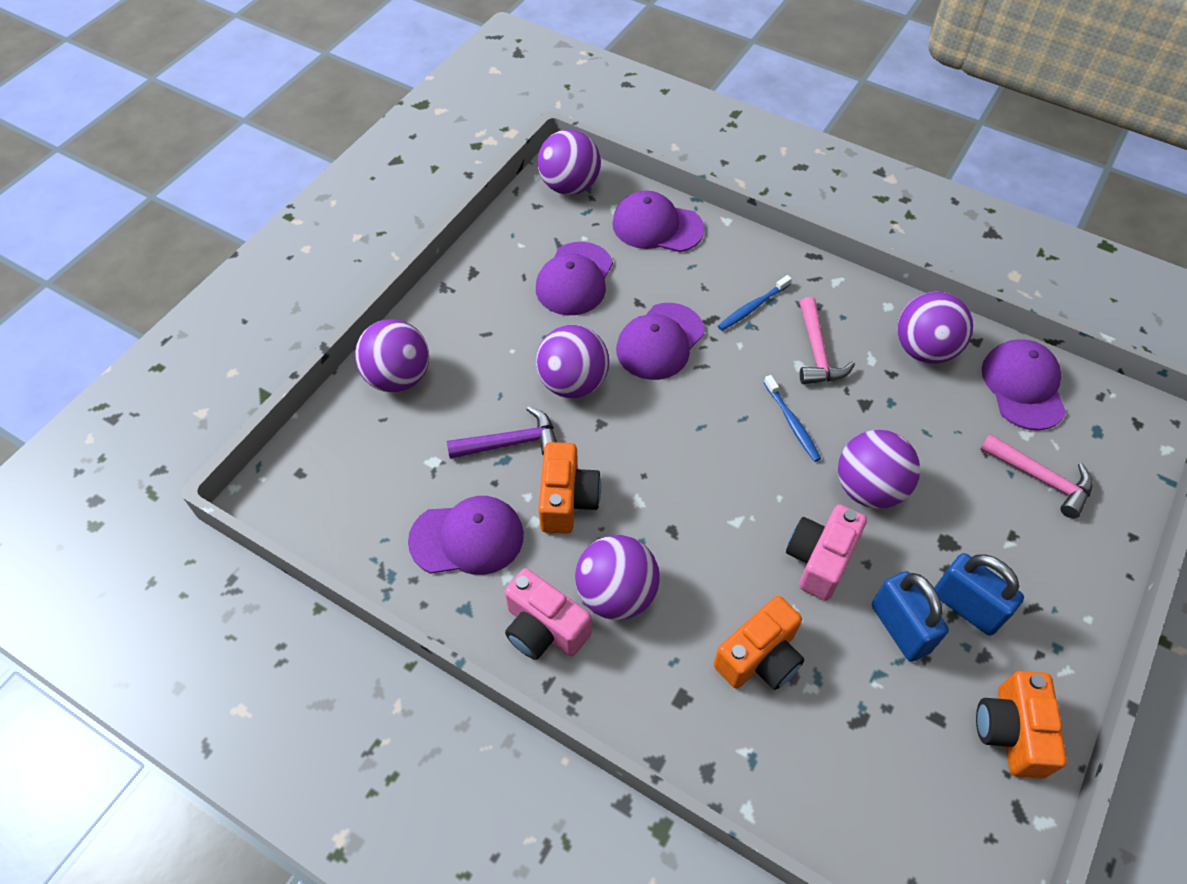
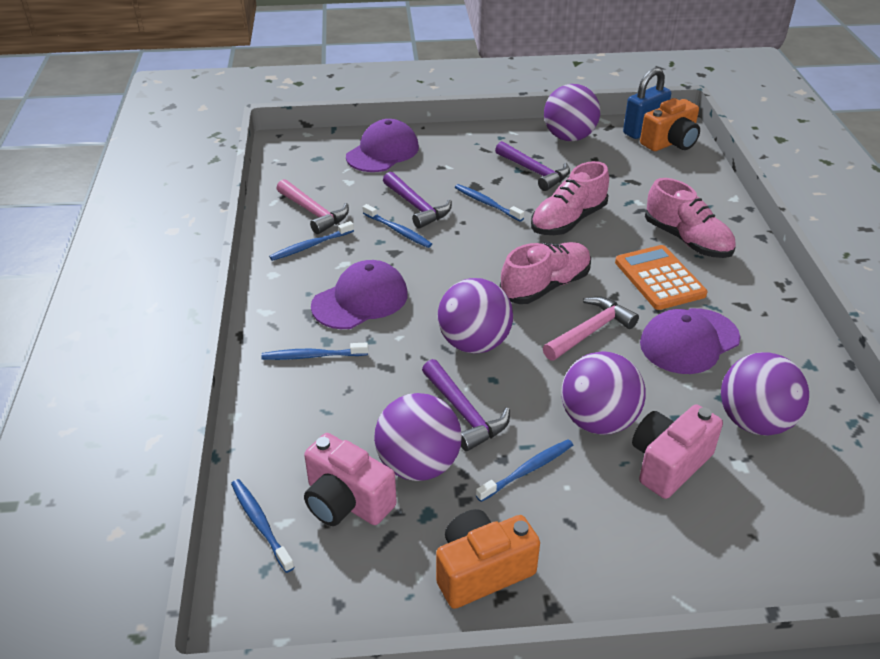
blue padlock: [872,571,949,662] [934,553,1024,636] = 2 -> [623,68,671,139] = 1
blue toothbrush: [718,275,792,331] [764,375,821,462] = 2 -> [231,479,295,573] [261,343,368,360] [269,221,354,261] [363,204,432,248] [455,184,524,221] [476,439,573,502] = 6
orange calculator: none = 0 -> [615,245,707,310] = 1
orange camera: [538,442,601,534] [713,596,805,690] [976,671,1067,779] = 3 -> [436,509,540,609] [640,98,700,151] = 2
pink shoe: none = 0 -> [500,242,591,304] [531,161,609,235] [645,178,736,258] = 3
purple ball: [355,319,429,392] [536,325,609,398] [538,129,601,195] [575,535,660,620] [838,430,920,509] [897,292,973,364] = 6 -> [374,393,462,481] [437,278,513,354] [544,84,600,141] [562,351,646,435] [721,352,809,436] = 5
purple cap: [408,496,524,575] [536,242,613,315] [612,191,704,252] [616,303,704,380] [982,339,1066,430] = 5 -> [311,260,408,329] [346,119,419,172] [640,308,740,374] = 3
purple hammer: [447,406,557,459] = 1 -> [383,171,452,229] [422,359,510,451] [495,141,570,191] = 3

